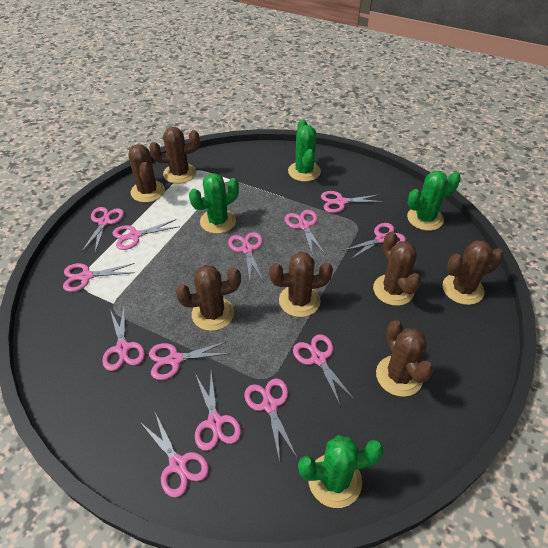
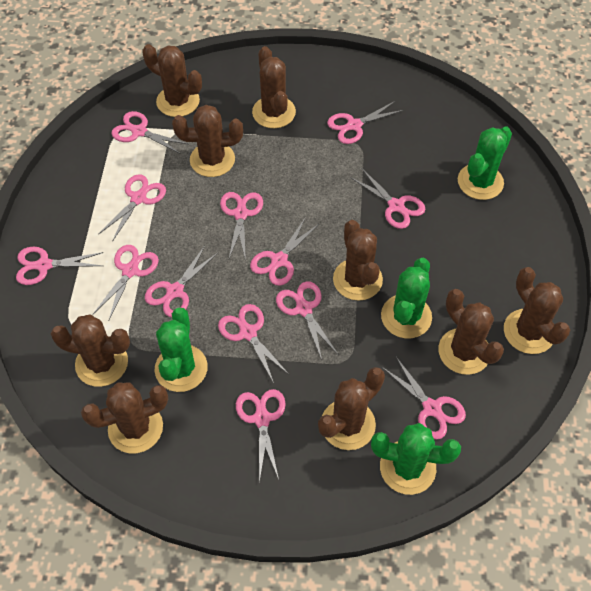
brown cactus: [128,144,165,202] [149,127,200,184] [176,265,241,331] [269,252,333,317] [373,231,421,306] [376,320,434,397] [442,240,504,305] = 7 -> [51,314,130,387] [81,382,168,453] [142,44,202,117] [172,105,243,177] [252,46,296,128] [318,367,385,450] [333,220,383,301] [438,289,504,375] [504,267,570,354] = 9

